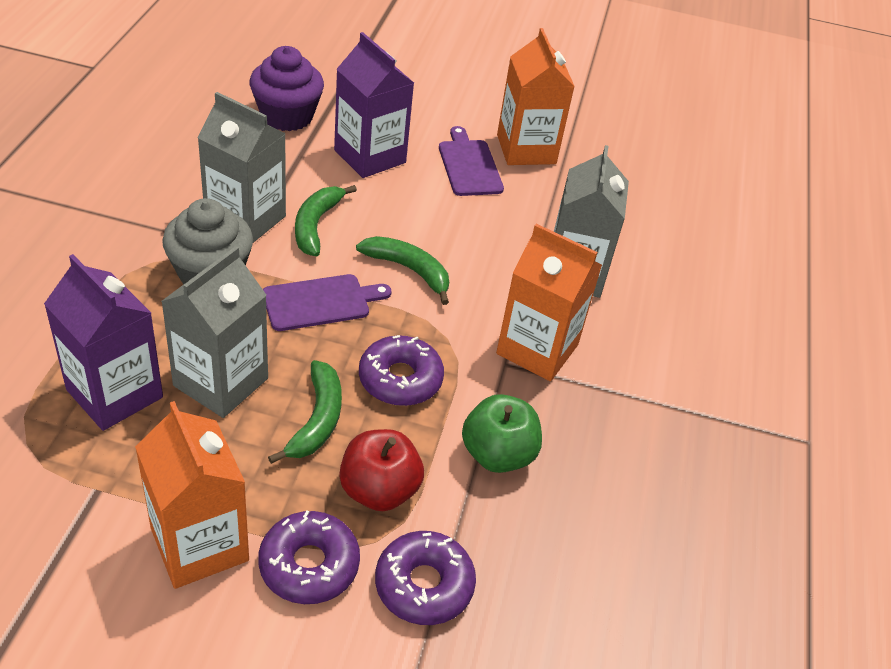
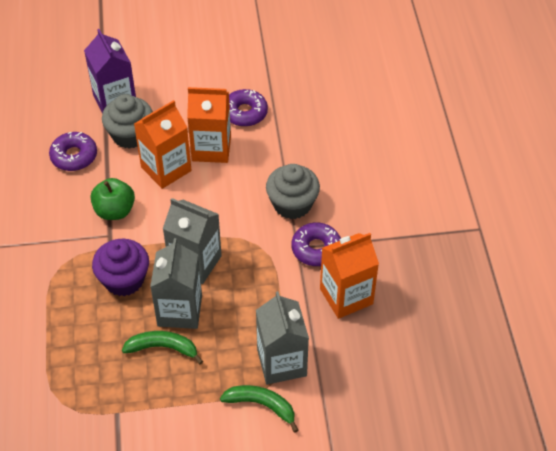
green banana: [268,360,342,464] [295,185,357,256] [356,236,449,305] = 3 -> [122,331,203,364] [220,385,298,433] = 2
grey cupcake: [162,198,253,284] = 1 -> [102,94,153,149] [266,164,320,219] = 2
purple carton: [44,254,163,431] [334,32,414,178] = 2 -> [84,29,136,114] = 1
purple cutting board: [263,274,392,331] [439,126,504,196] = 2 -> none = 0
red apple: [339,429,424,511] = 1 -> none = 0

